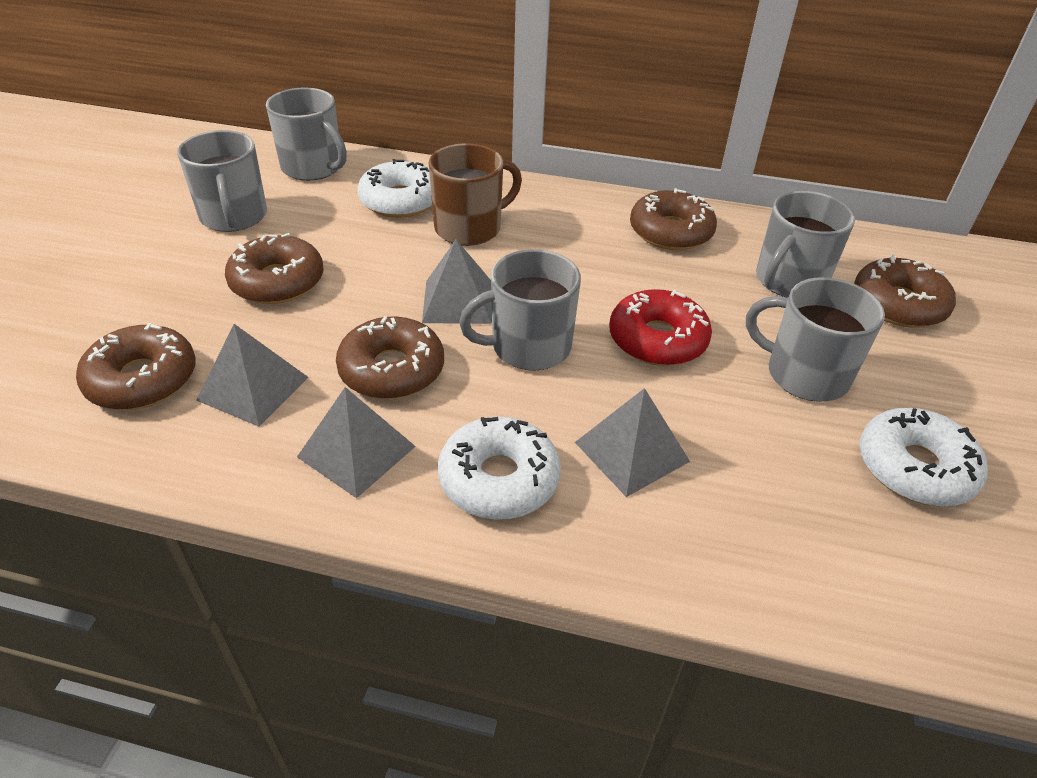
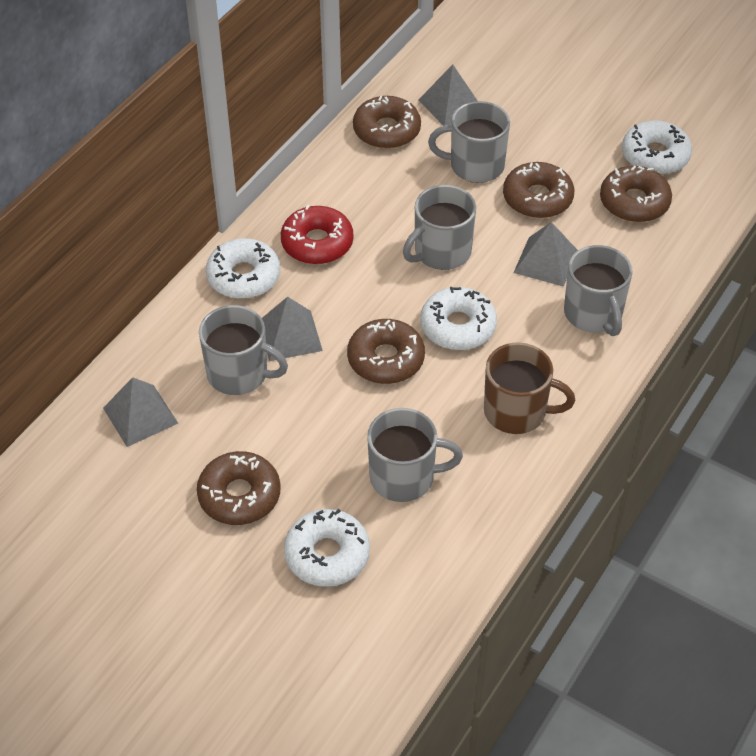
white donut: [357,159,432,218] [438,417,561,520] [860,408,988,506] = 3 -> [206,238,280,299] [284,509,370,587] [420,287,497,350] [622,120,692,175] = 4

